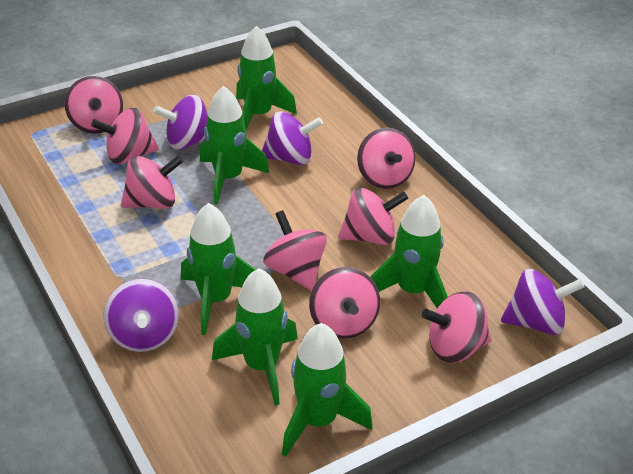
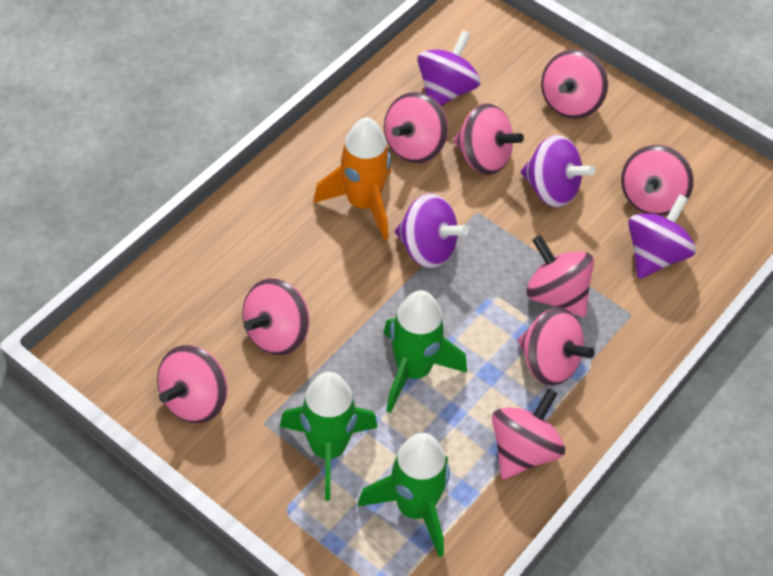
green rocket: [181,203,256,335] [200,86,269,205] [212,268,298,406] [236,26,297,130] [282,323,373,457] [371,195,448,308] = 6 -> [280,372,378,501] [358,433,450,557] [384,290,467,413] = 3
orange rocket: none = 0 -> [313,117,391,240] = 1
pink spinning top: [64,76,123,134] [91,108,159,164] [121,156,183,209] [263,210,327,290] [309,267,380,339] [338,187,408,245] [357,128,415,189] [422,291,492,363] = 8 -> [157,345,227,423] [242,278,310,355] [384,92,448,163] [453,103,524,175] [492,388,565,479] [518,307,595,386] [526,235,594,317] [541,49,608,119] [621,145,694,216] = 9

